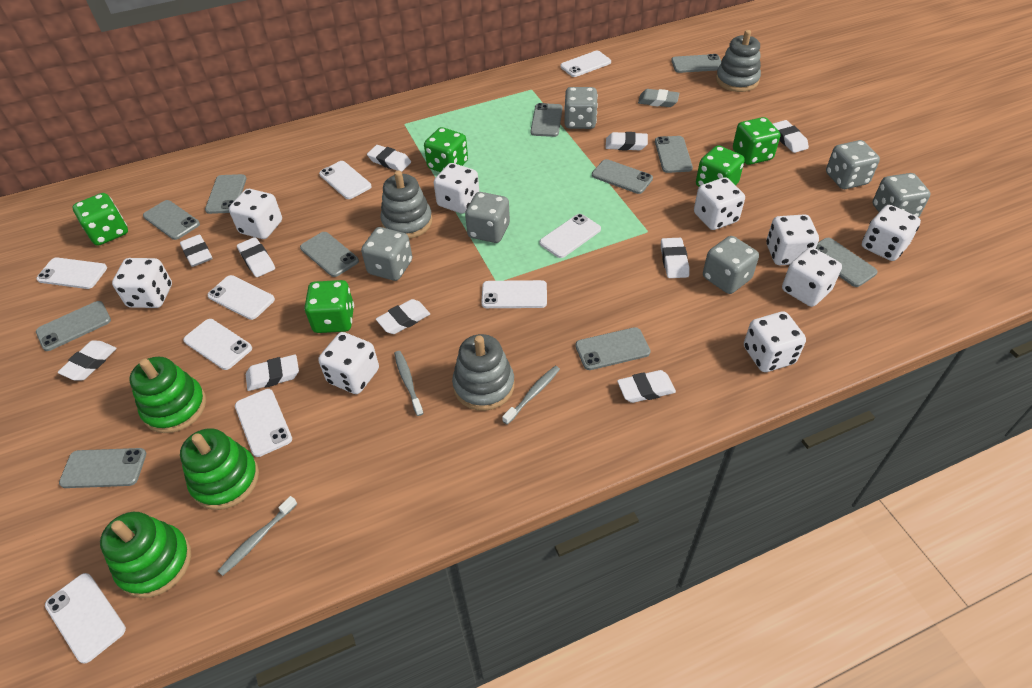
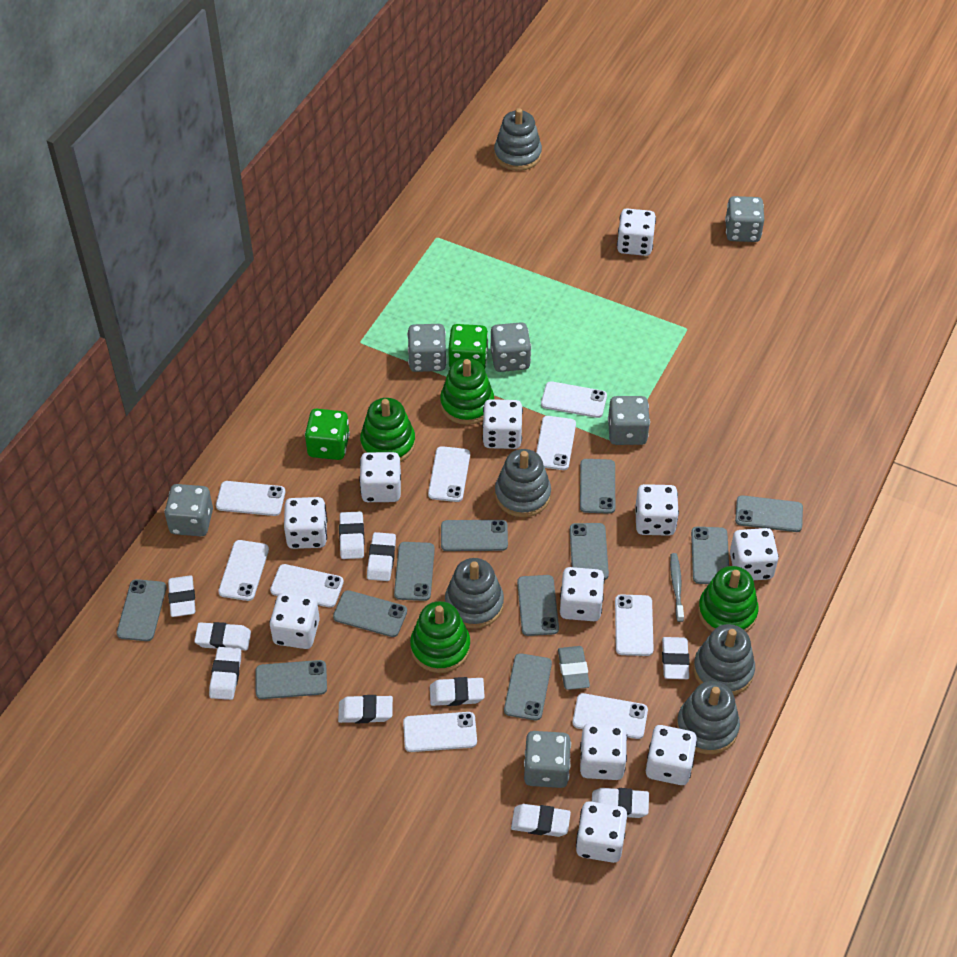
green dice: [72,193,128,246] [304,280,354,333] [424,127,468,172] [696,145,745,187] [733,117,780,165] = 5 -> [305,409,350,460] [448,324,488,369] = 2
green stacking toy: [100,512,191,598] [129,357,206,433] [180,428,259,510] = 3 -> [360,398,415,462] [410,601,470,673] [440,358,494,425] [698,566,759,632] = 4
grey stacking toy: [380,171,432,239] [452,334,515,411] [716,30,761,92] = 3 -> [445,558,504,629] [494,108,542,171] [495,449,551,517] [677,681,740,754] [693,624,755,695] = 5
grey toothbrush: [218,496,297,576] [394,351,423,416] [502,366,560,425] = 3 -> [670,553,684,622] = 1
white dice: [112,258,172,308] [229,189,282,239] [318,332,379,394] [434,163,479,214] [694,177,745,230] [744,311,806,372] [766,214,819,265] [782,247,842,307] [862,205,921,261] = 9 -> [270,593,320,649] [284,497,327,549] [359,452,401,502] [482,399,523,449] [560,567,605,621] [576,801,627,863] [580,723,627,780] [617,208,656,256] [635,484,679,536] [646,725,697,785] [730,528,779,580] = 11

